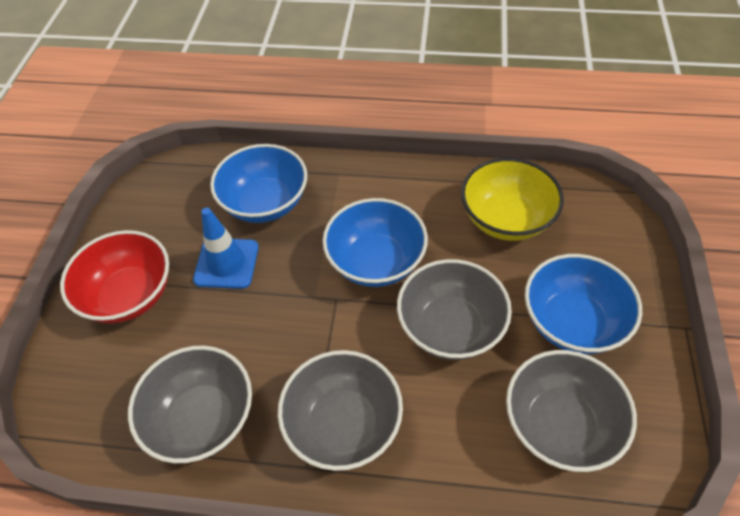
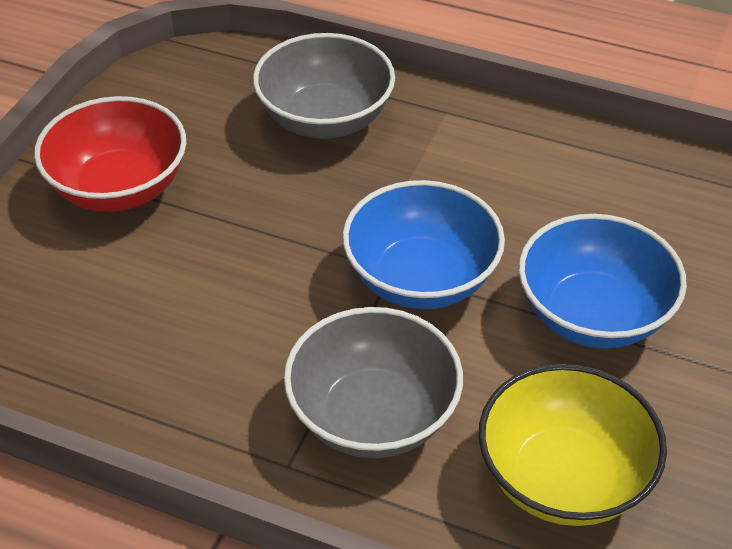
blue bowl: [210,144,307,223] [323,198,428,287] [525,254,642,354] = 3 -> [342,180,505,309] [518,214,687,349] = 2
blue traffic cone: [193,207,259,289] = 1 -> none = 0
grey bowl: [128,346,252,463] [278,350,403,471] [397,259,512,360] [506,350,637,472] = 4 -> [253,33,395,139] [284,307,463,458] = 2

